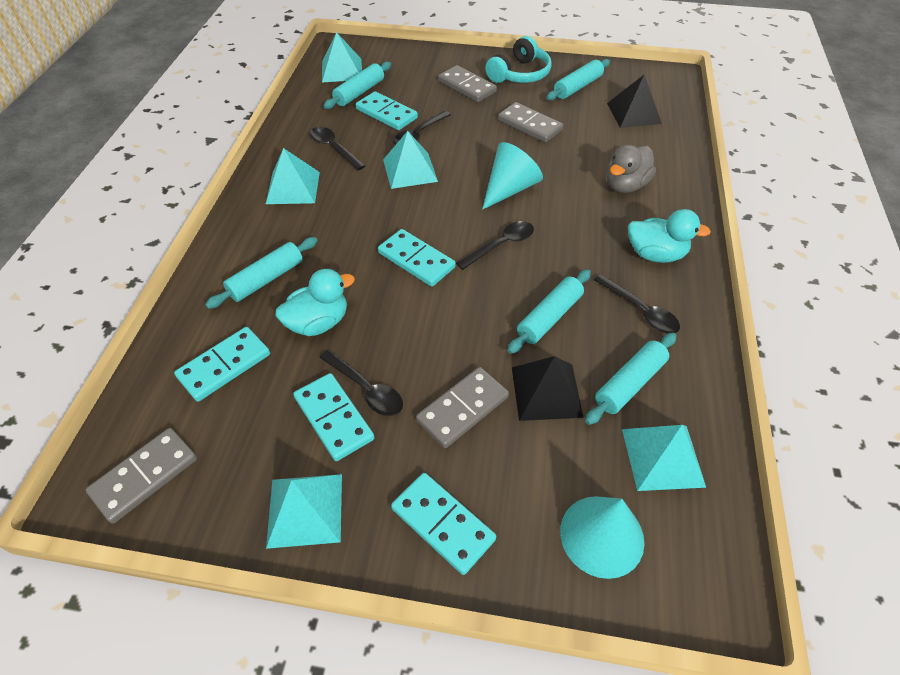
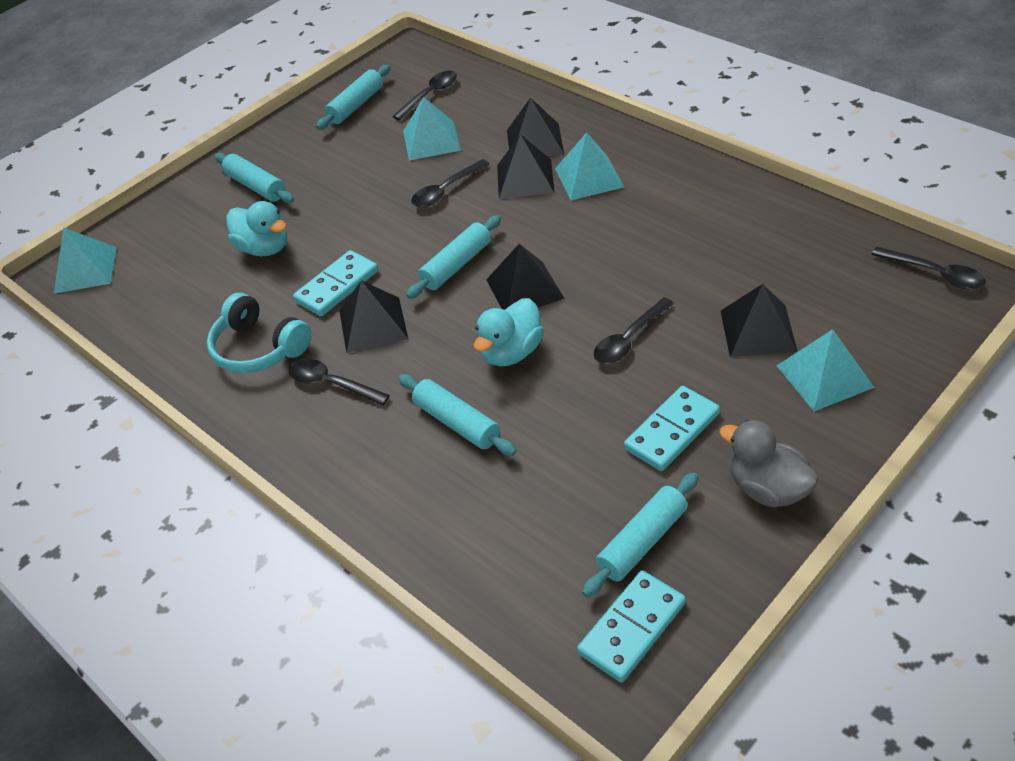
black pyramid: [512,356,584,421] [607,75,662,128] = 2 -> [340,280,408,353] [486,244,565,310] [497,134,555,199] [507,98,564,157] [721,284,798,357] = 5
grey domino: [86,428,197,524] [416,367,509,448] [438,65,497,102] [498,102,563,143] = 4 -> none = 0
turquoise cone: [482,142,543,210] [560,496,645,579] = 2 -> none = 0
turquoise domino: [174,327,270,402] [293,373,375,461] [356,91,418,130] [378,229,456,287] [391,473,496,575] = 5 -> [293,250,378,316] [577,570,686,683] [624,386,720,471] = 3
turquoise pyramid: [266,148,320,204] [266,474,342,549] [322,32,362,82] [383,131,438,189] [622,425,706,491] = 5 -> [54,227,117,294] [403,97,461,161] [555,132,624,200] [777,329,875,411] = 4

